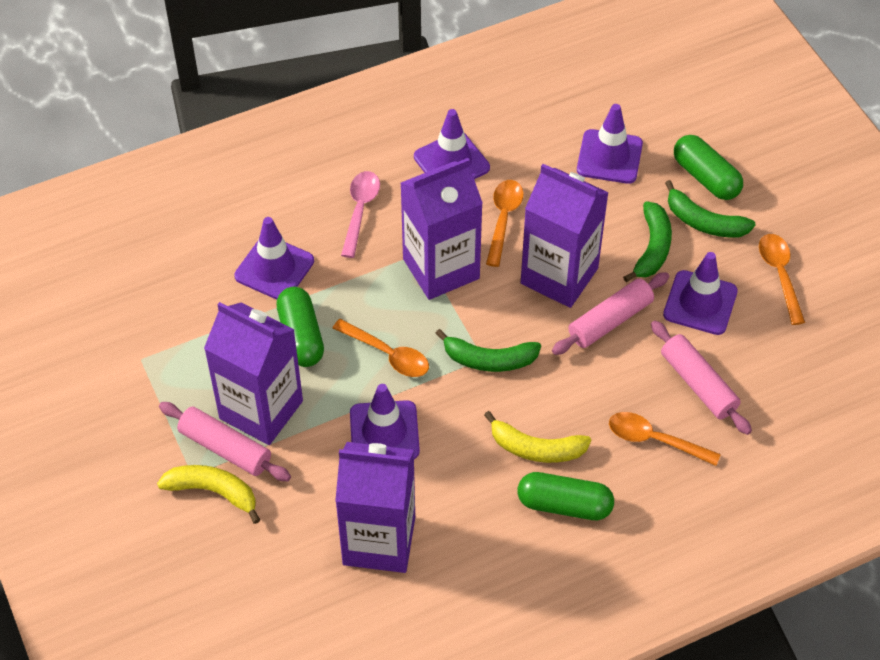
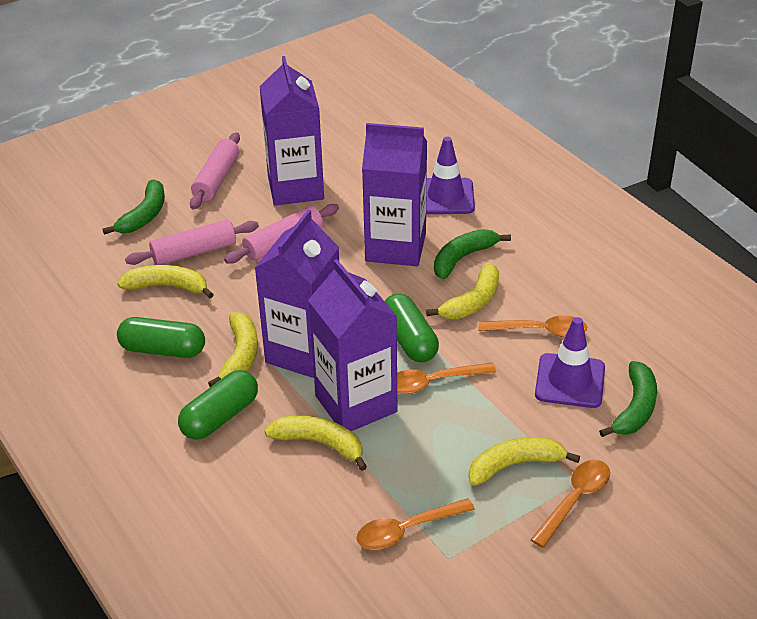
pink spoon: [341,171,380,258] = 1 -> none = 0
purple traffic cone: [234,217,314,300] [350,384,420,459] [414,109,490,179] [577,104,643,184] [663,252,738,335] = 5 -> [426,137,475,214] [535,317,605,408] = 2
yellow banana: [157,465,260,524] [484,411,591,463] = 2 -> [117,265,214,298] [208,312,258,387] [265,415,367,471] [426,262,499,319] [468,437,580,486] = 5

